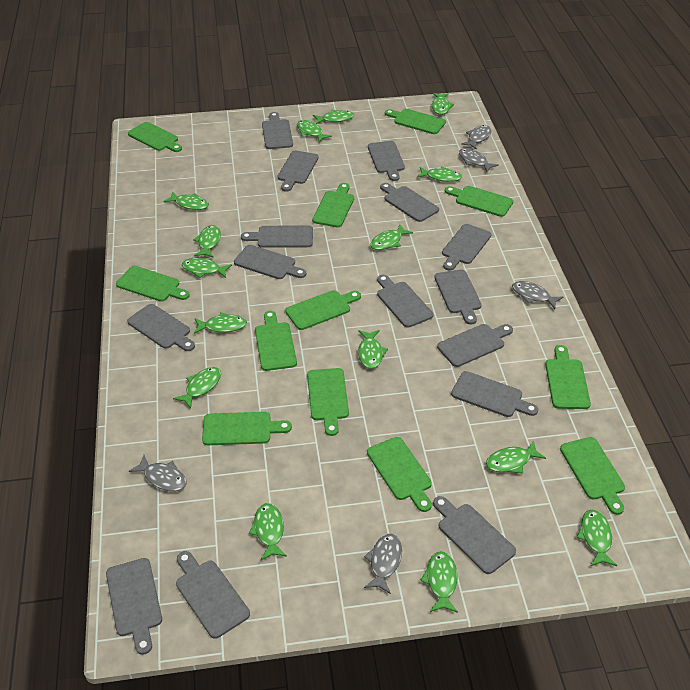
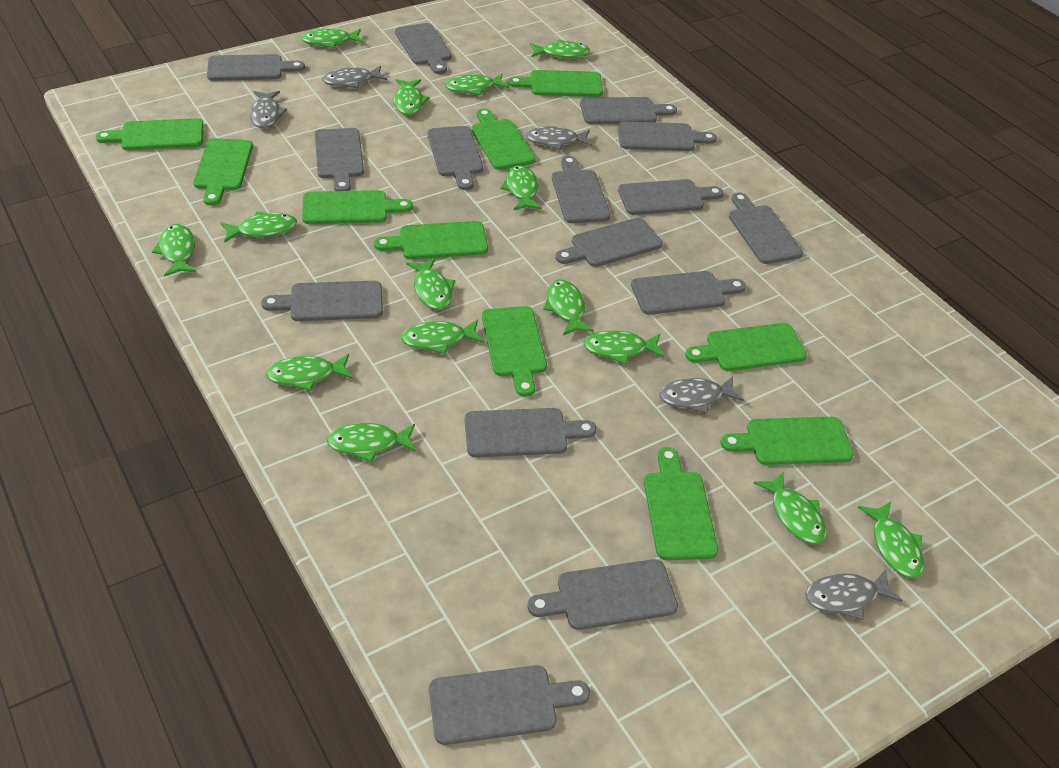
green cutting board: [116,266,190,302] [128,122,182,152] [202,412,292,445] [255,311,297,371] [285,290,361,330] [307,368,349,436] [312,183,354,227] [367,437,432,512] [385,109,446,134] [445,186,513,217] [545,345,591,409] [560,437,625,515] = 12 -> [96,118,204,150] [193,138,253,206] [302,190,413,224] [374,221,488,259] [471,108,536,170] [482,306,547,397] [508,70,603,97] [644,447,718,560] [685,323,807,371] [721,417,854,465] = 10

